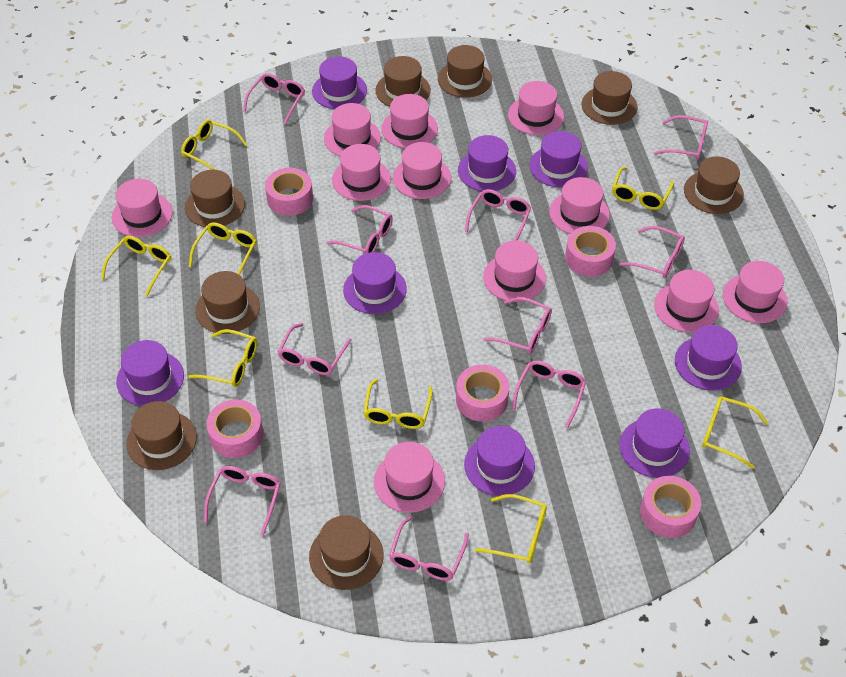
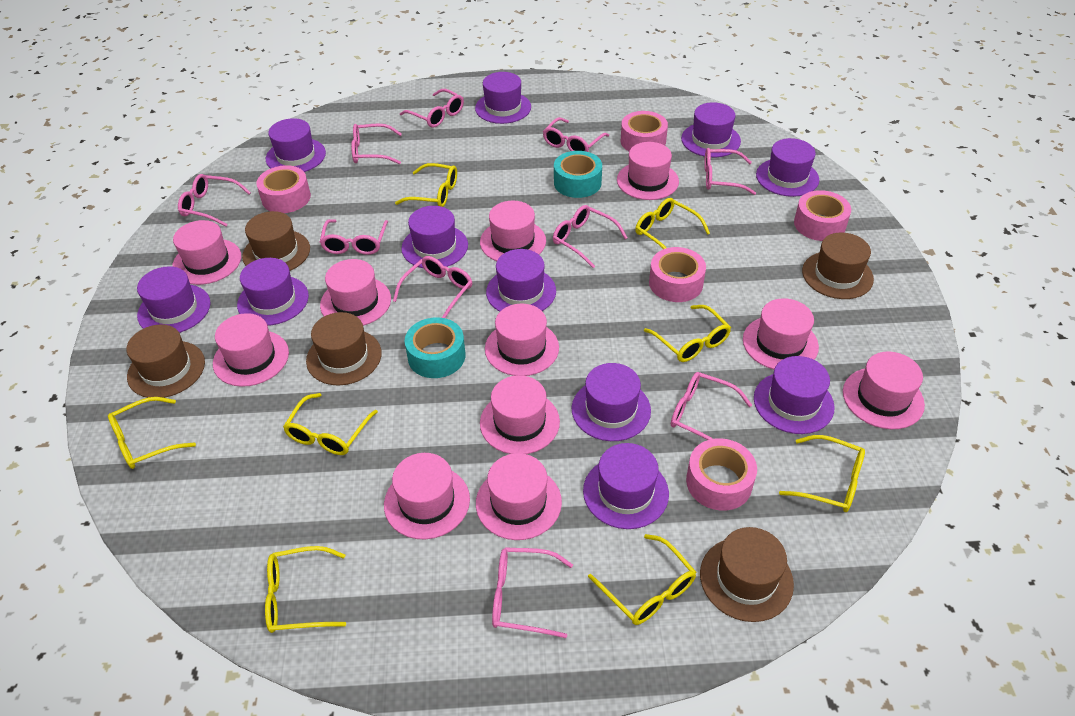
brown hat: [126,401,197,470] [185,170,245,227] [195,271,260,334] [309,515,384,590] [375,56,431,107] [438,45,492,98] [582,71,637,125] [684,156,744,214] = 8 -> [126,324,205,398] [242,211,310,271] [306,312,382,385] [700,527,794,622] [802,233,874,299] = 5
purple hat: [116,340,184,406] [312,56,367,109] [343,252,407,314] [458,135,516,191] [464,426,535,496] [529,131,588,187] [619,409,690,478] [675,325,742,391] = 8 -> [137,266,210,333] [237,258,309,325] [266,118,326,172] [401,206,468,268] [475,72,531,124] [486,249,556,312] [572,363,651,441] [583,443,669,529] [681,102,741,157] [754,356,835,434] [756,138,819,197] = 11
turquoise tape: none = 0 -> [405,317,465,378] [554,151,602,198] = 2

